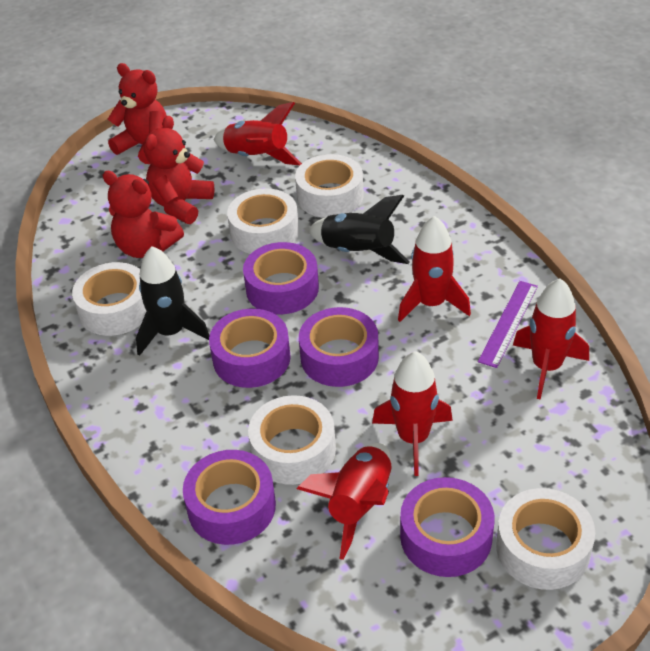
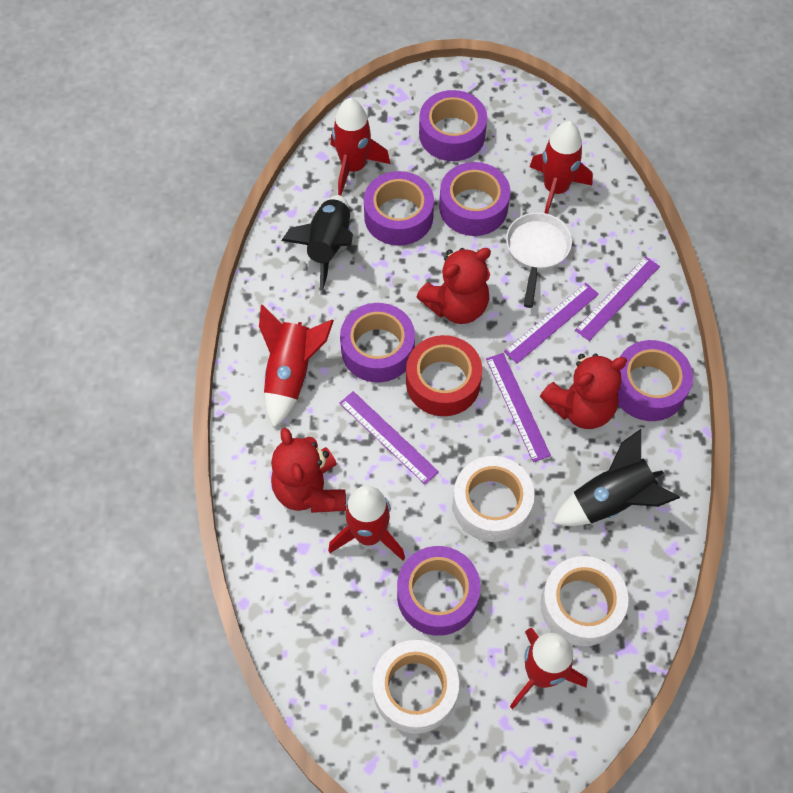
purple ruler: [478,281,538,368] = 1 -> [339,391,439,484] [486,353,551,462] [504,283,599,364] [575,256,660,341] = 4
purple tape: [183,450,276,545] [209,309,291,388] [243,242,319,314] [299,307,379,387] [400,477,495,577] = 5 -> [340,303,415,382] [364,171,434,246] [397,546,481,636] [419,90,487,161] [439,162,510,236] [618,340,693,421] = 6
red tape: none = 0 -> [406,335,482,416] = 1
white pan: none = 0 -> [506,212,572,308] = 1
white tape: [72,262,146,336] [227,188,299,254] [248,395,336,485] [295,154,364,218] [496,488,595,590] = 5 -> [373,640,459,734] [453,456,535,542] [541,556,629,646] = 3

